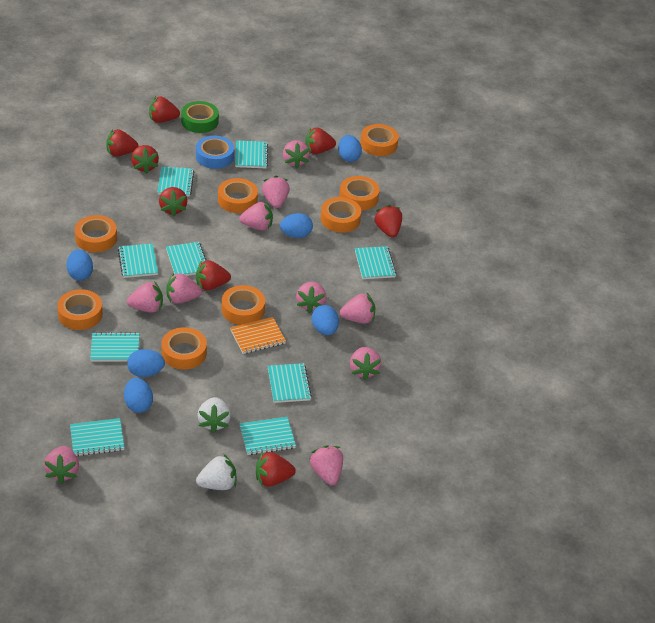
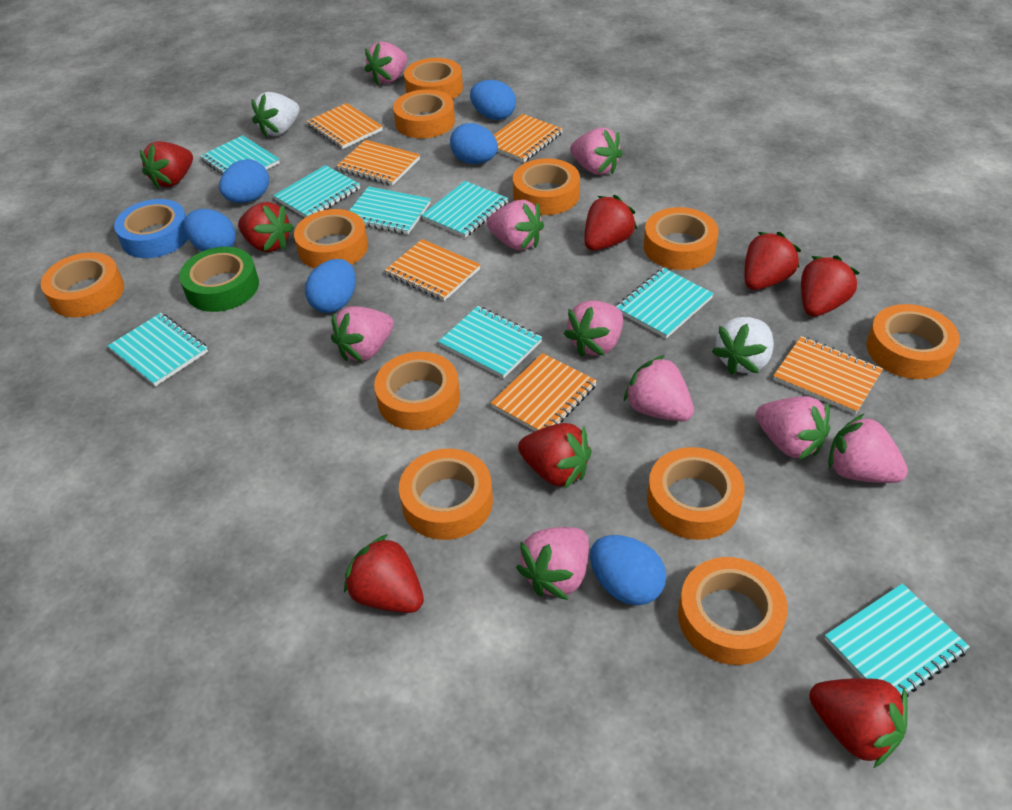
orange notebook: [230,317,286,354] = 1 -> [307,103,383,149] [337,140,420,186] [385,239,481,301] [491,353,597,431] [494,114,563,162] [773,336,883,415] = 6
orange tape: [57,289,103,330] [75,215,117,252] [162,327,207,370] [218,178,258,213] [222,285,265,325] [321,197,361,233] [339,176,379,211] [360,124,399,156] = 8 -> [41,252,124,317] [294,209,368,269] [374,352,460,430] [393,89,455,138] [399,448,493,540] [404,58,463,99] [513,158,580,215] [644,207,719,270] [647,447,745,540] [678,557,788,665] [866,304,960,379] = 11
pink strawberry: [44,446,79,484] [127,281,163,312] [166,273,202,303] [239,202,273,230] [262,176,290,208] [283,140,310,168] [296,282,326,313] [309,445,343,485] [340,293,375,323] [350,347,381,380] = 10 -> [331,306,394,362] [365,42,407,85] [487,200,544,251] [516,527,589,600] [564,301,623,357] [570,128,623,175] [624,355,694,422] [756,396,830,460] [828,413,908,483] = 9
turquoise notebook: [70,418,125,456] [90,332,139,362] [118,243,158,278] [157,167,194,197] [166,242,206,276] [235,140,268,168] [240,417,296,455] [268,363,312,403] [355,246,396,279] = 9 -> [108,313,208,387] [200,135,280,175] [273,165,360,217] [349,186,431,234] [421,181,508,238] [438,306,542,379] [616,268,714,339] [824,583,970,697] = 8

